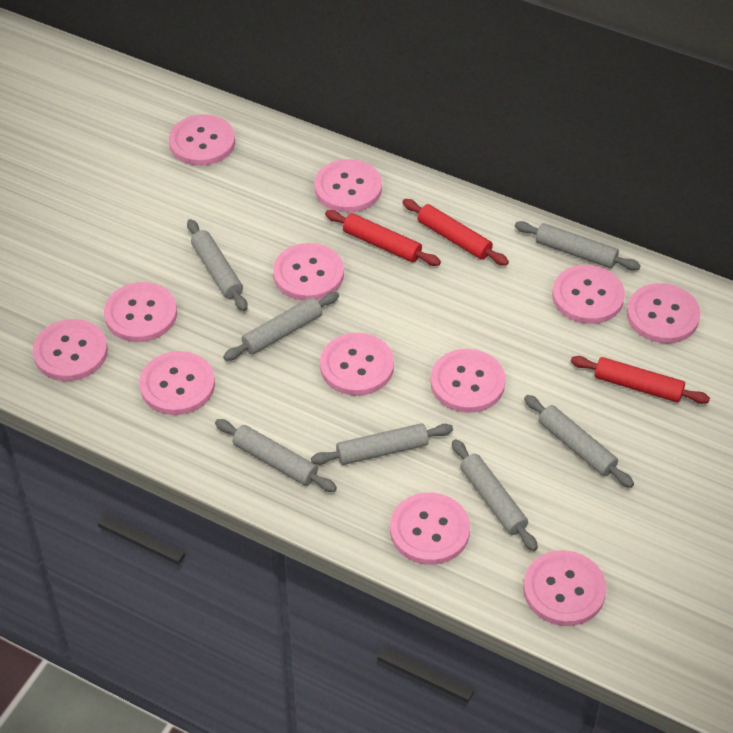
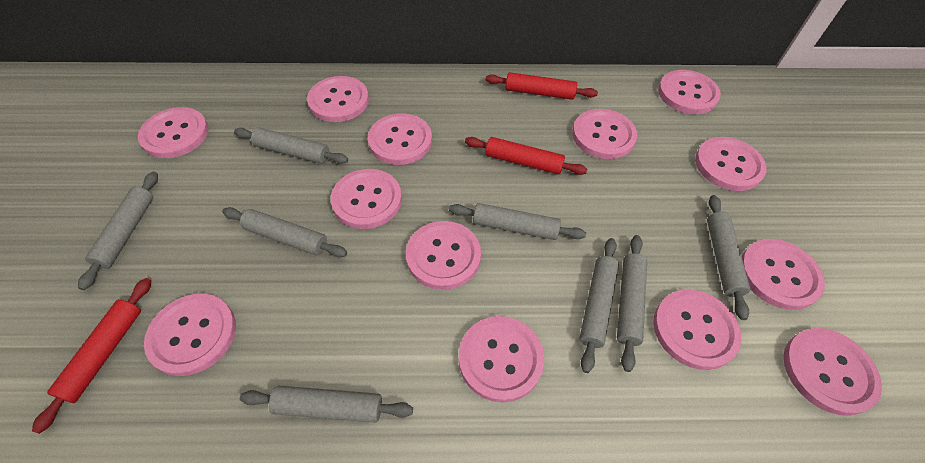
grey rolling pin: [187,219,248,311] [215,419,337,492] [223,292,339,361] [311,423,453,465] [452,439,538,551] [515,221,641,271] [524,395,634,488] = 7 -> [78,172,158,290] [222,207,347,257] [234,127,348,164] [240,386,413,423] [449,203,586,240] [579,238,619,373] [617,235,647,372] [707,195,750,320] = 8
pink button: [33,319,108,381] [104,282,177,342] [139,351,215,415] [169,114,235,166] [273,243,344,301] [314,159,382,213] [320,332,394,396] [390,492,470,565] [430,349,506,413] [523,550,607,626] [552,265,625,324] [627,283,701,343] = 12 -> [138,107,209,158] [144,294,236,376] [307,76,369,122] [331,169,402,229] [368,113,432,165] [406,221,481,290] [458,316,544,403] [572,109,637,159] [654,289,741,370] [658,70,721,114] [695,137,767,191] [742,239,825,310] [784,328,882,416] = 13

